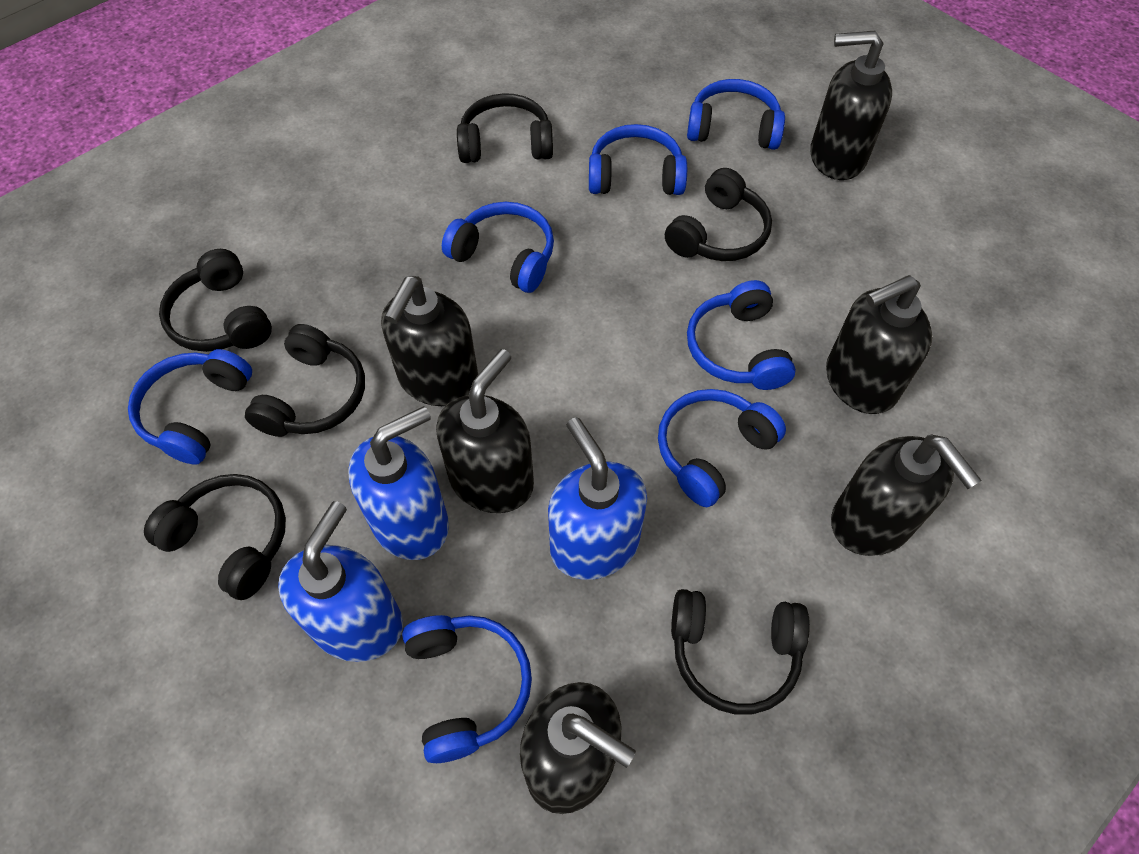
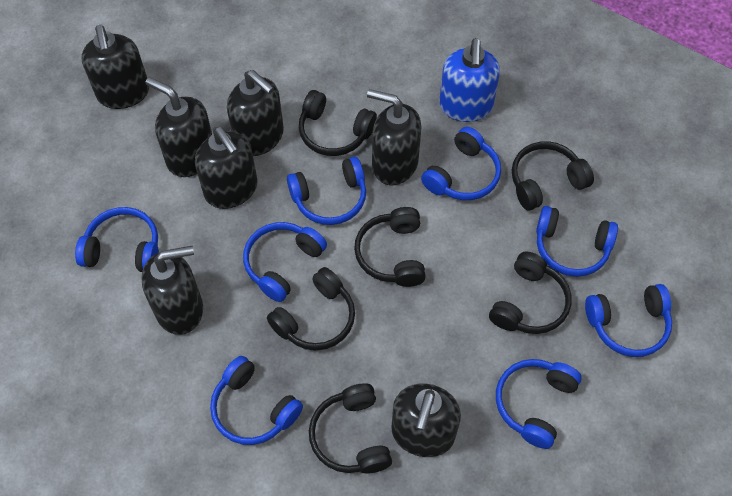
black soap dispenser: [381,276,478,406] [436,349,534,513] [520,682,636,814] [810,31,892,180] [826,275,932,414] [831,434,982,556] = 6 -> [81,25,149,109] [141,246,203,335] [146,77,212,177] [195,127,258,209] [227,70,284,156] [367,89,421,185] [391,384,461,457] = 7
blue headphones: [128,349,252,465] [402,615,532,763] [442,202,554,293] [589,124,687,195] [658,389,786,507] [687,79,785,150] [687,280,796,390] = 7 -> [75,207,159,272] [210,356,303,445] [243,222,327,302] [287,157,366,225] [421,127,501,200] [496,359,582,449] [536,206,618,277] [585,284,672,357] = 8
blue soap dispenser: [278,501,403,662] [348,406,449,560] [548,417,647,580] = 3 -> [439,38,500,122] = 1

